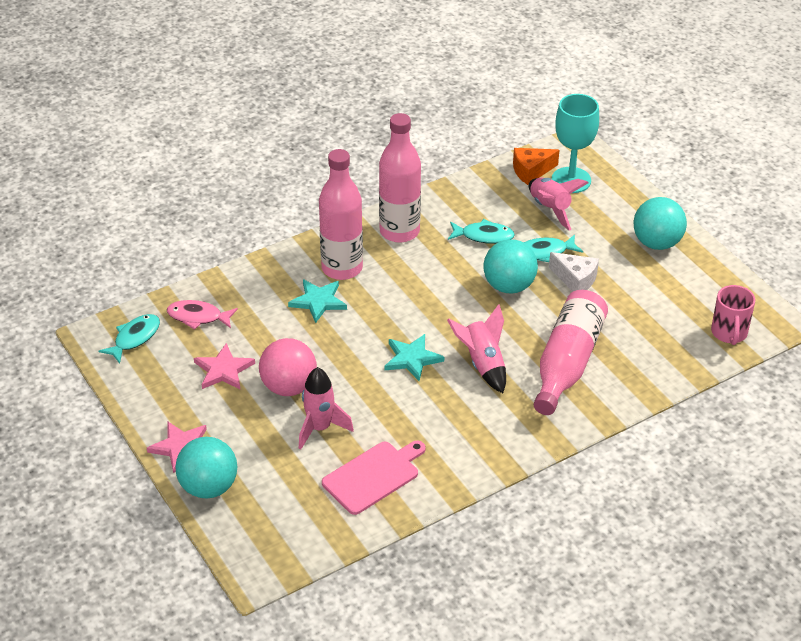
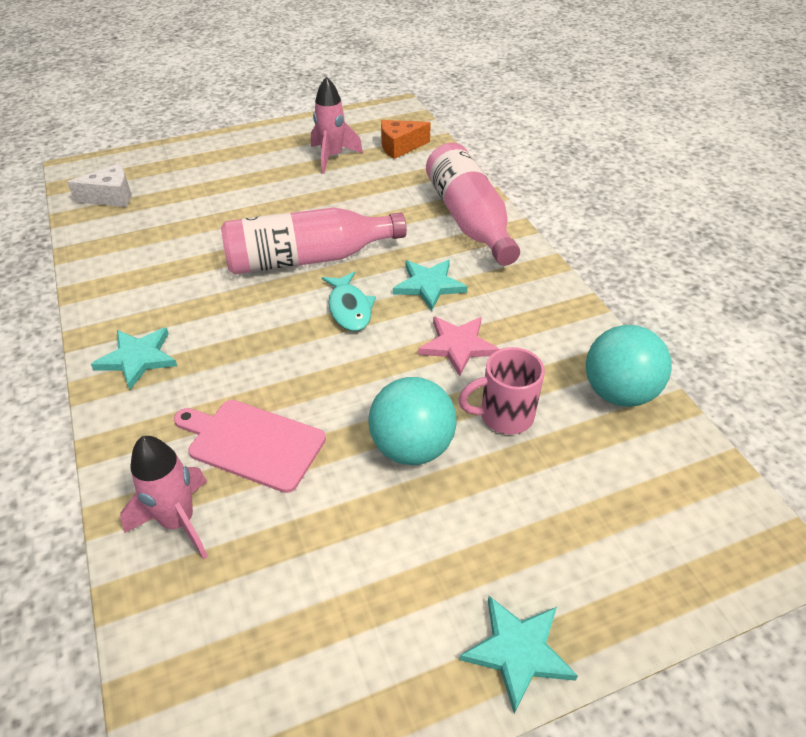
pink ball: [259,338,317,396] = 1 -> none = 0
pink bottle: [319,149,363,280] [379,113,421,243] [534,290,608,415] = 3 -> [221,208,407,274] [426,143,520,266] = 2
pink fish: [167,300,238,330] = 1 -> none = 0
pink rocket: [298,367,354,450] [447,304,506,393] [529,177,588,231] = 3 -> [120,436,208,559] [311,77,363,174] = 2
pink star: [147,422,207,474] [194,343,255,389] = 2 -> [418,316,500,376] = 1
turquoise ball: [175,437,237,499] [483,239,538,294] [634,197,687,250] = 3 -> [368,377,456,465] [586,325,672,407] = 2
turquoise fish: [99,314,160,364] [448,219,515,244] [523,234,583,262] = 3 -> [322,272,376,331] = 1
turquoise goblet: [552,94,599,193] = 1 -> none = 0
turquoise star: [288,279,347,323] [385,334,444,381] = 2 -> [91,327,177,390] [393,260,468,311] [460,596,578,713] = 3

